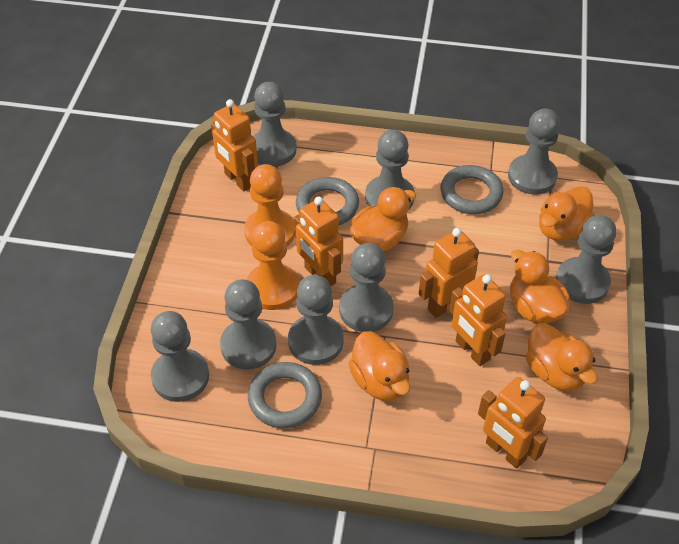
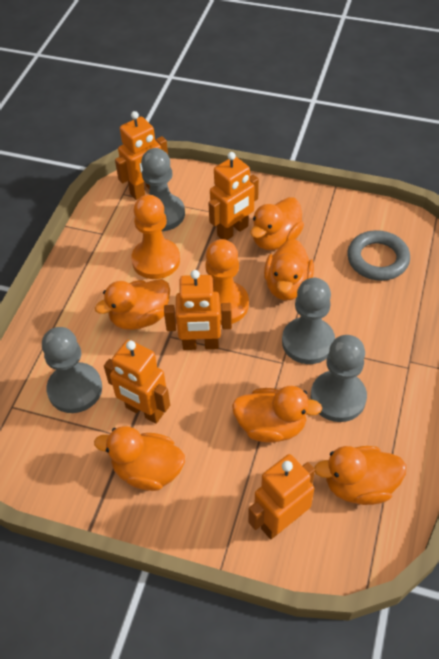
grey pawn: [151,311,209,402] [220,279,276,370] [253,82,297,167] [288,275,344,365] [339,243,394,332] [365,130,415,209] [508,109,560,194] [556,215,616,304] = 8 -> [42,327,102,413] [141,148,185,231] [282,278,335,364] [311,335,367,422] = 4
grey ring: [248,362,322,428] [296,177,359,225] [441,165,503,214] = 3 -> [347,230,410,281] = 1
orange duck: [348,331,410,401] [350,187,416,251] [510,250,570,323] [526,323,598,391] [539,186,595,241] = 5 -> [94,426,185,491] [95,279,170,330] [232,386,322,443] [250,197,304,250] [264,239,314,300] [314,446,407,505] = 6

